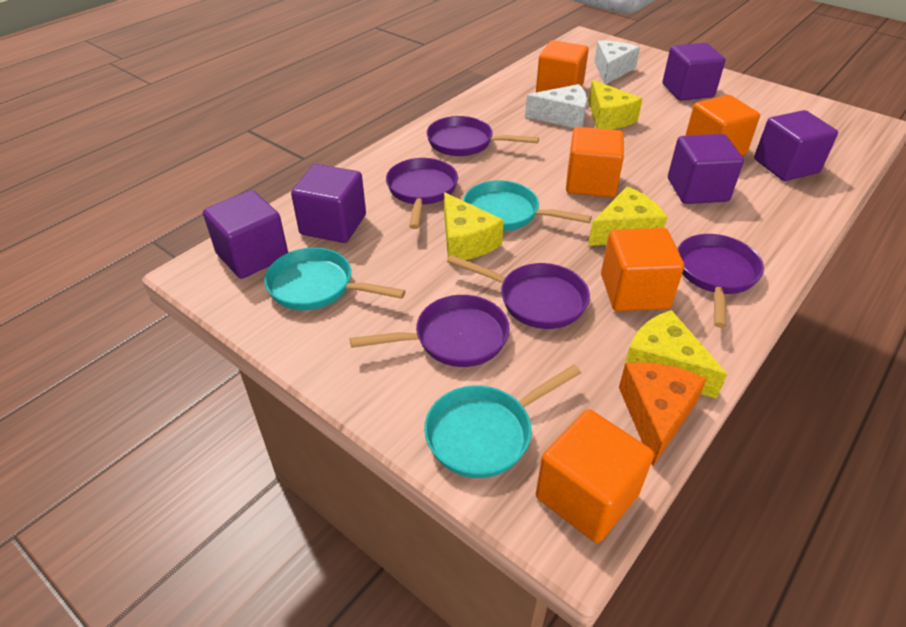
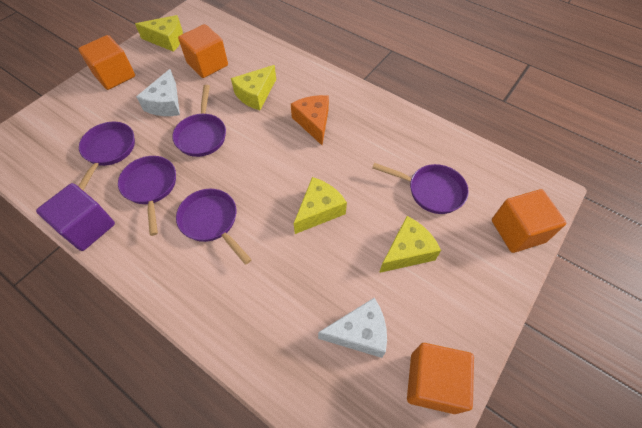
orange cube: [536,40,589,92] [536,409,654,543] [566,127,624,197] [601,228,684,311] [685,95,760,156] = 5 -> [79,35,135,90] [178,24,228,78] [407,343,474,414] [492,189,566,253] = 4
purple cube: [203,190,288,279] [291,164,366,243] [662,43,725,101] [668,134,744,204] [754,110,838,181] = 5 -> [36,183,115,251] = 1
turquoise pan: [264,247,406,310] [424,365,581,478] [463,180,592,231] = 3 -> none = 0

